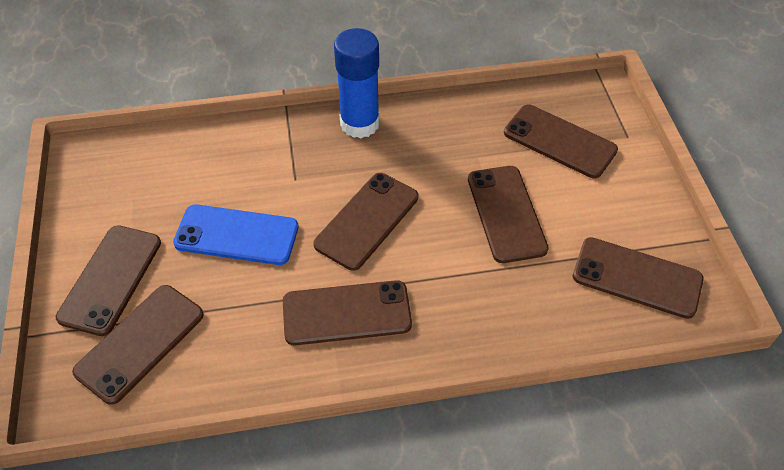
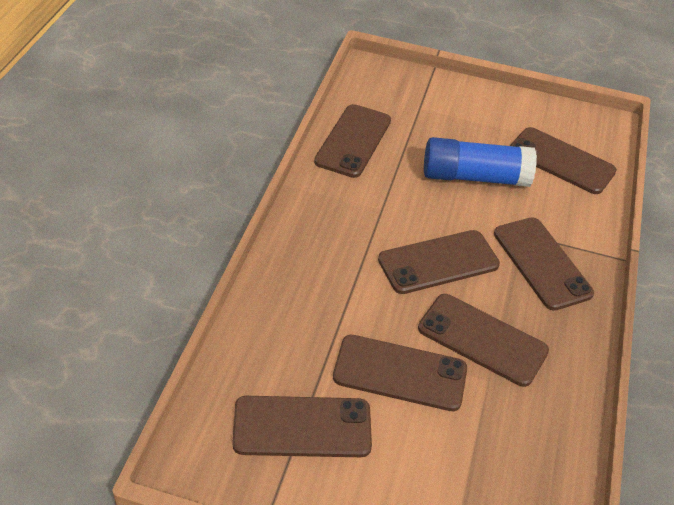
blue phone: [173,204,299,265] = 1 -> none = 0

